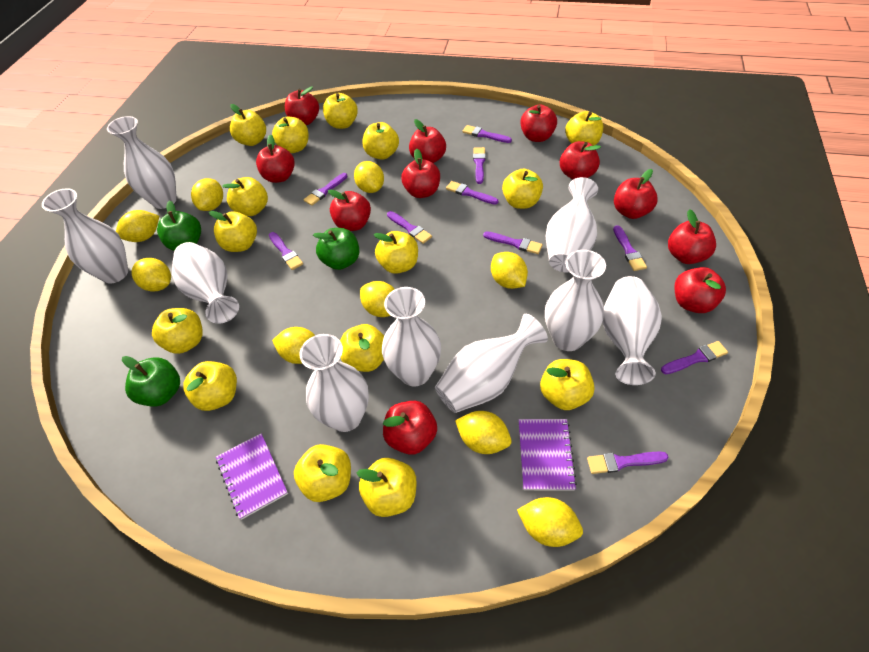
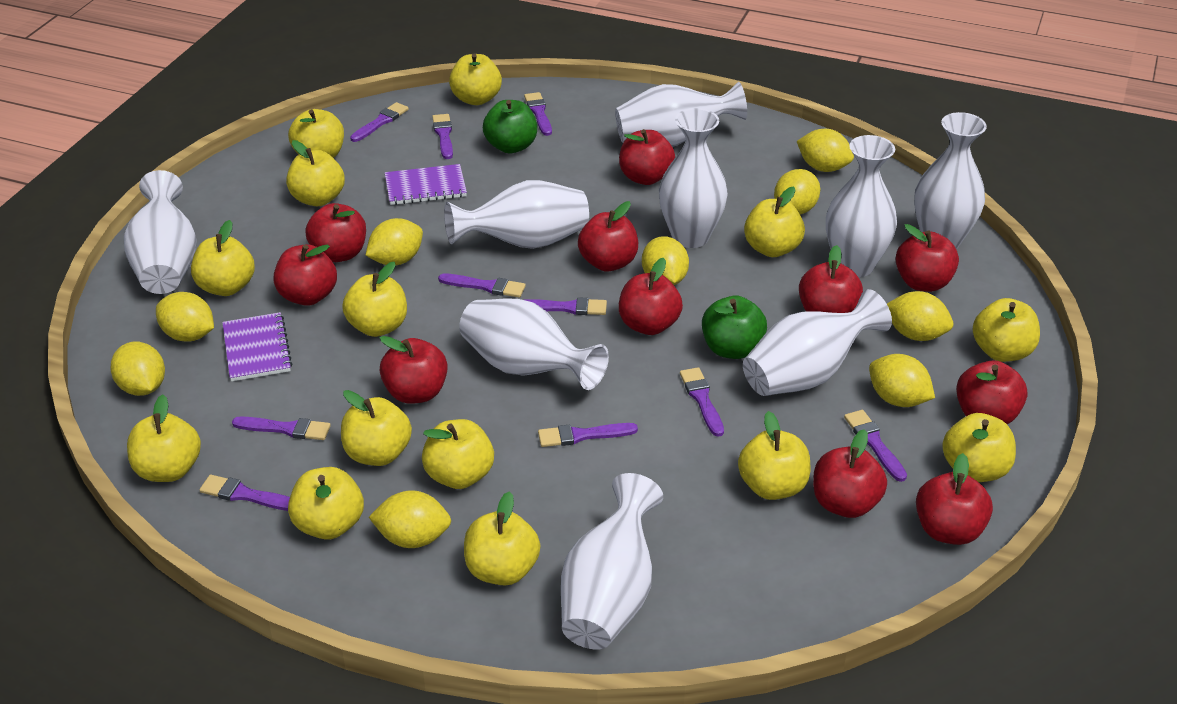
green apple: [122,356,180,407] [157,201,201,251] [313,228,359,270] = 3 -> [483,100,537,153] [702,296,767,359] = 2
yellow apple: [152,308,203,354] [183,361,237,411] [209,211,257,252] [222,177,268,216] [230,104,266,146] [272,117,308,153] [294,444,351,502] [323,93,358,129] [340,324,384,372] [356,458,417,517] [363,122,399,160] [374,231,418,274] [502,168,543,209] [540,359,595,410] [565,111,603,146] = 15 -> [127,394,201,482] [191,220,255,296] [286,140,345,206] [288,109,344,158] [288,467,364,540] [341,390,412,466] [342,262,407,337] [422,419,494,489] [449,53,502,105] [464,491,540,586] [738,411,810,500] [744,187,805,257] [942,413,1016,482] [973,298,1040,362] = 14

